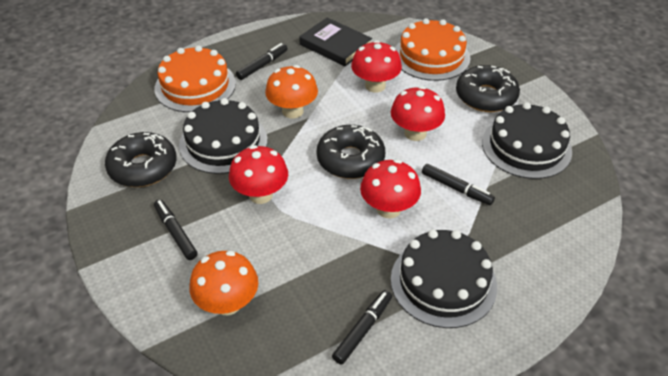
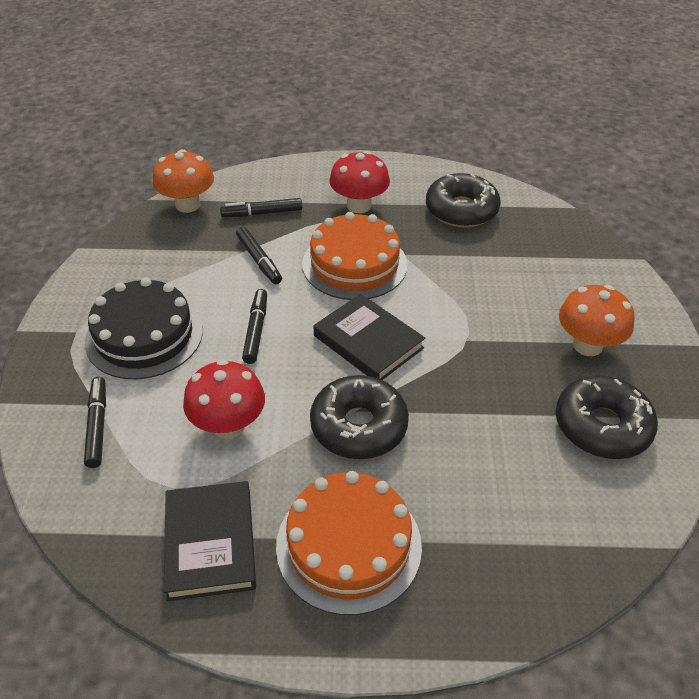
black book: [299,17,372,67] = 1 -> [164,481,256,601] [314,294,425,380] = 2
black cake: [179,98,268,174] [391,230,497,328] [482,102,572,179] = 3 -> [85,278,203,379] = 1
red mushroom: [229,145,288,204] [351,40,402,92] [360,159,421,219] [391,86,445,141] = 4 -> [183,359,265,439] [329,151,390,213] = 2

